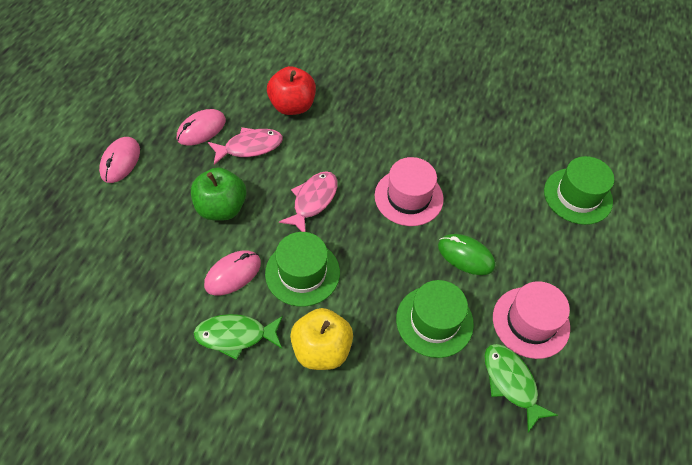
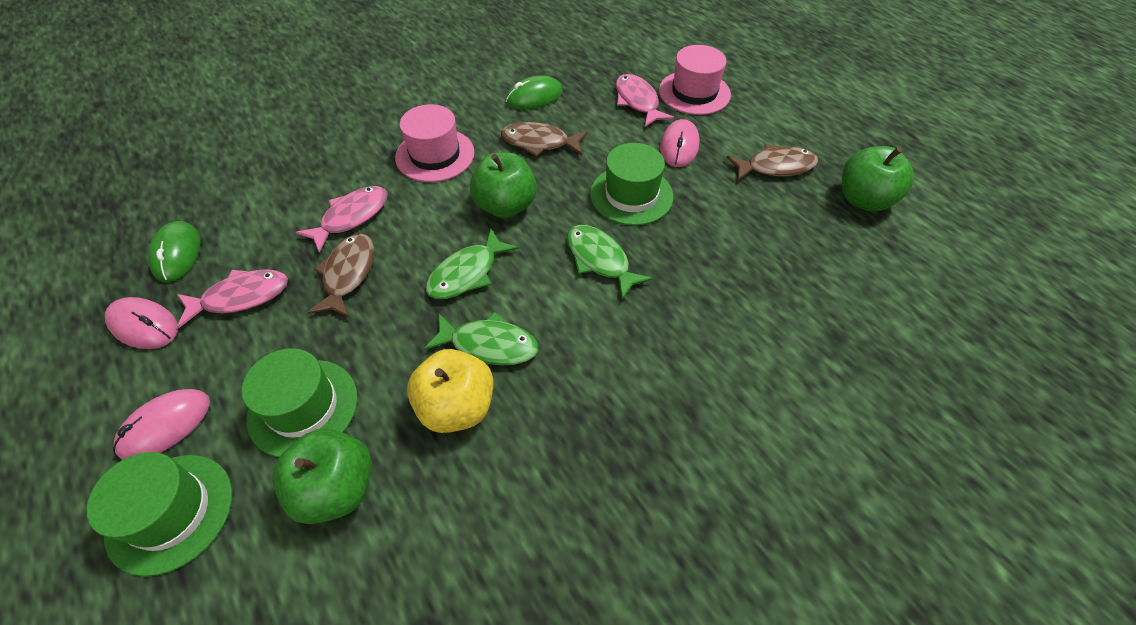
brown fish: none = 0 -> [307,233,374,317] [501,122,588,157] [726,144,818,181] = 3
green apple: [191,167,246,221] = 1 -> [272,429,372,524] [470,152,537,218] [842,146,914,212] = 3
green fish: [194,314,283,360] [484,344,558,433] = 2 -> [424,312,538,366] [426,229,519,299] [567,225,653,300] = 3
green mouse: [438,234,495,275] = 1 -> [148,221,201,282] [505,76,563,110] = 2
pink fish: [208,127,283,165] [279,171,338,232] = 2 -> [177,269,288,328] [296,186,387,253] [616,74,674,127] = 3
red apple: [267,66,316,115] = 1 -> none = 0

